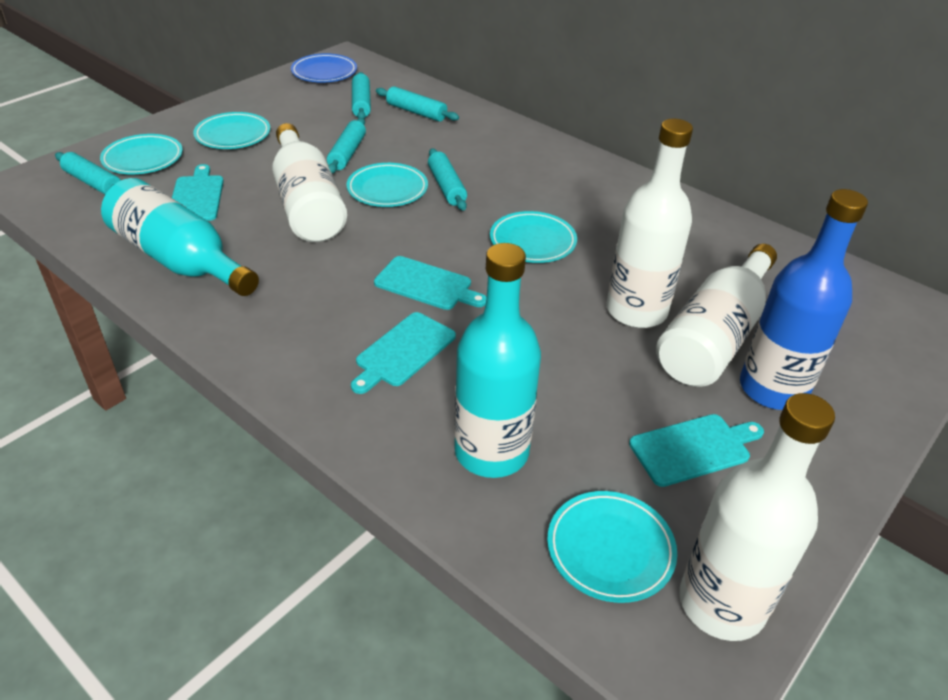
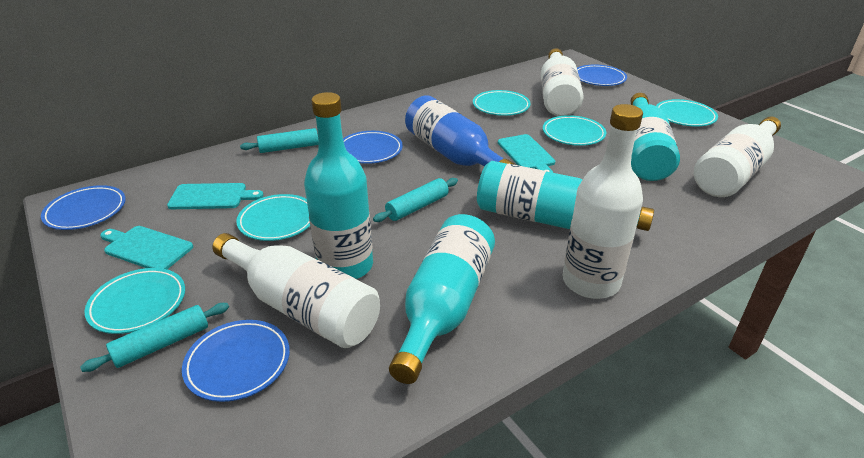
blue plate: [291,53,357,83] = 1 -> [41,185,126,230] [182,320,290,402] [343,131,403,164] [577,64,627,86] = 4
turquoise bottle: [101,178,259,296] [454,243,541,478] = 2 -> [304,92,373,279] [389,214,495,384] [477,161,654,231] [631,93,680,181] = 4
turquoise cutting board: [172,164,224,221] [351,312,456,394] [374,256,486,310] [629,414,764,487] = 4 -> [100,226,193,269] [167,183,263,209] [498,134,555,173] = 3
turquoise rolling pin: [55,152,121,195] [327,118,366,174] [352,72,371,119] [376,86,459,122] [428,148,467,211] = 5 -> [80,303,229,372] [240,128,319,153] [373,178,458,222] = 3

